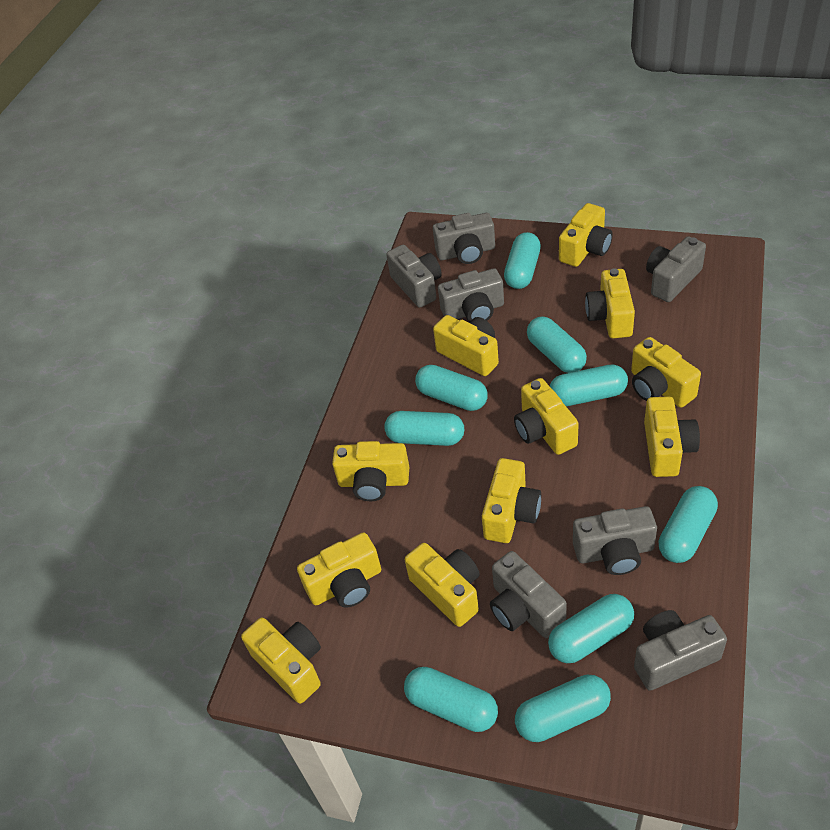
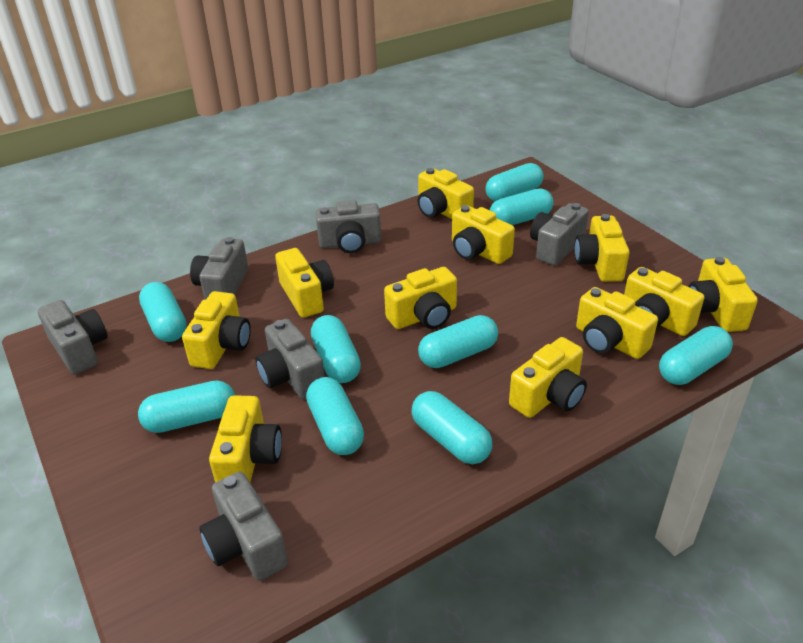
grey camera: [386,245,442,308] [433,213,495,264] [438,268,504,322] [490,551,567,638] [573,506,657,575] [634,610,727,691] [646,236,706,302] = 7 -> [38,300,108,375] [190,237,248,300] [199,471,288,581] [256,319,325,399] [316,200,381,253] [530,203,589,266] = 6

